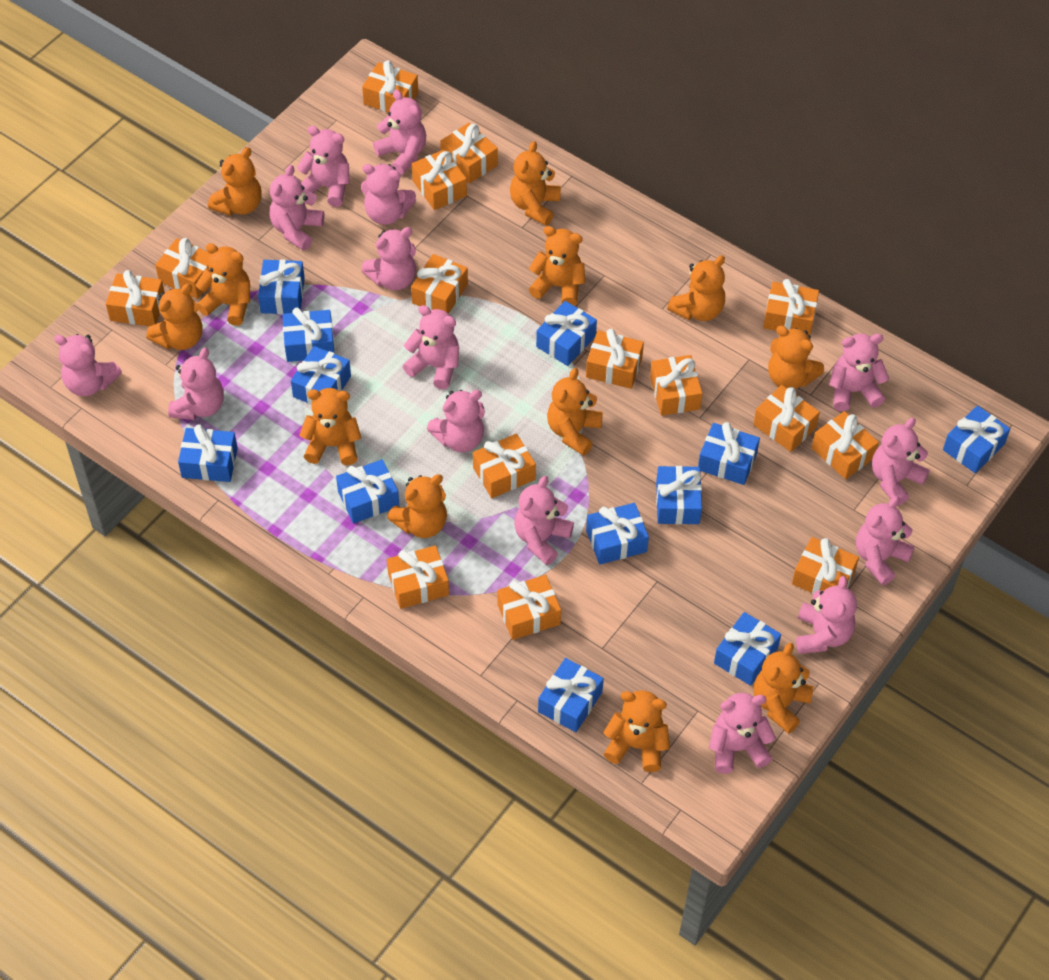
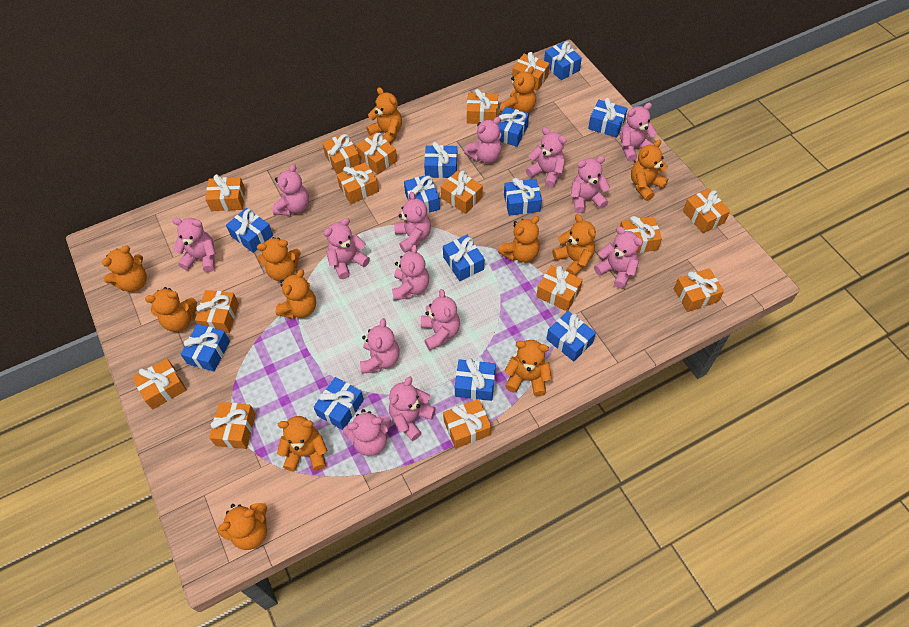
pink teddy bear: [54,334,122,396] [168,347,224,420] [269,165,324,250] [297,126,350,207] [361,164,416,225] [362,227,416,290] [373,90,426,175] [403,305,459,390] [427,390,485,452] [514,476,574,565] [709,693,776,774] [796,576,857,654] [829,334,889,411] [856,496,915,586] [872,418,930,506] = 15 -> [172,218,216,272] [272,164,309,216] [324,218,370,279] [343,409,392,456] [360,318,400,374] [389,377,435,441] [392,245,429,300] [394,192,431,253] [421,289,460,350] [464,117,502,163] [526,127,566,188] [571,156,610,213] [594,226,643,289] [620,103,657,162] = 14

